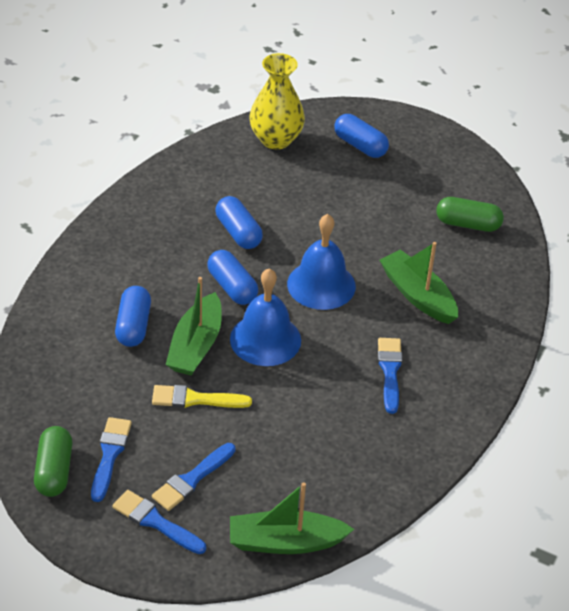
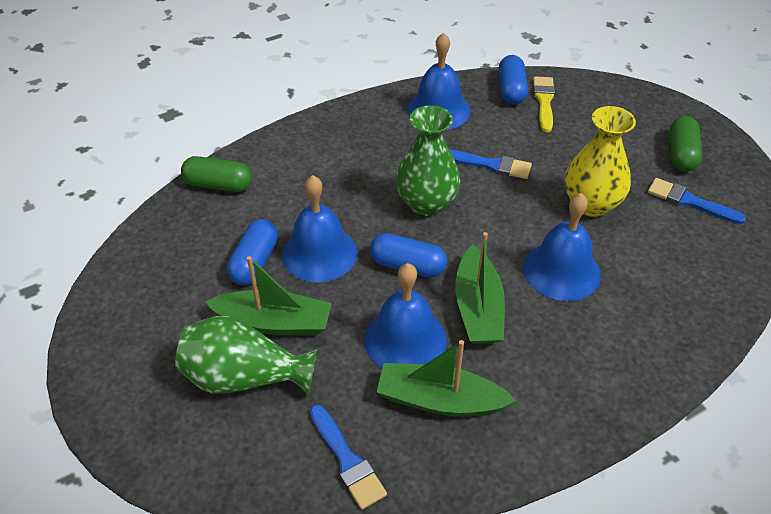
blue bell: [230,268,301,366] [287,214,356,310] = 2 -> [282,175,358,282] [364,263,447,368] [407,32,471,130] [523,193,601,301] = 4
blue brush: [91,417,132,502] [112,490,206,554] [152,443,236,511] [378,338,403,414] = 4 -> [310,404,387,510] [450,150,532,179] [648,178,746,224] = 3
blue capsule: [115,286,151,347] [207,250,258,305] [216,196,263,249] [334,114,389,158] = 4 -> [227,219,278,285] [370,233,447,278] [498,55,528,105] = 3
green vase: none = 0 -> [175,316,318,395] [396,105,460,216] = 2

